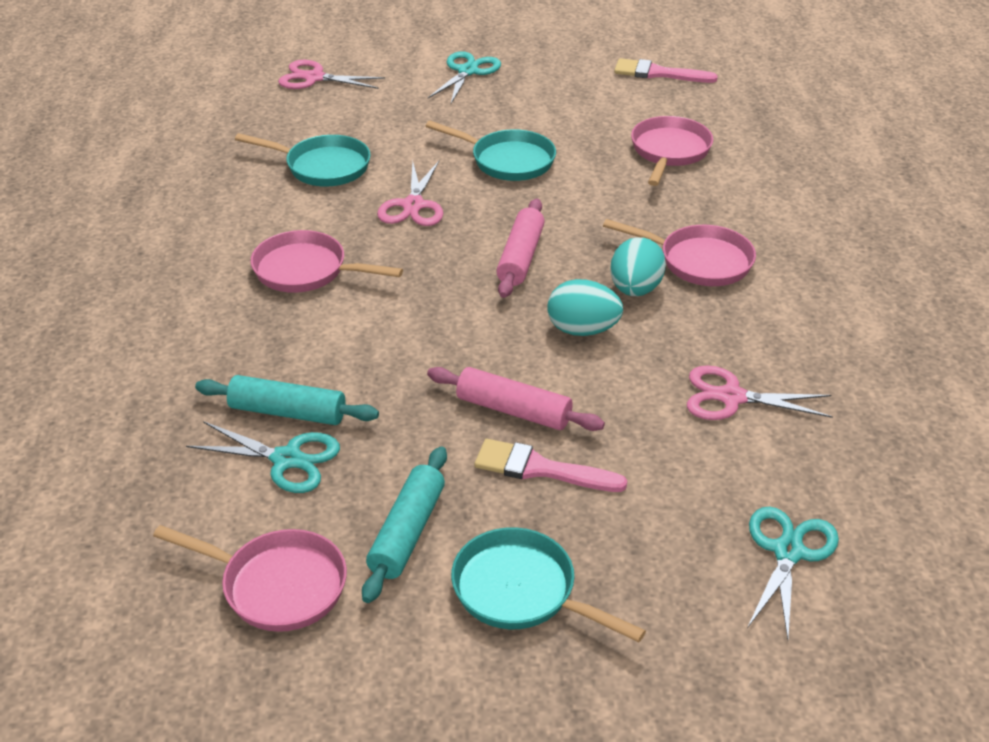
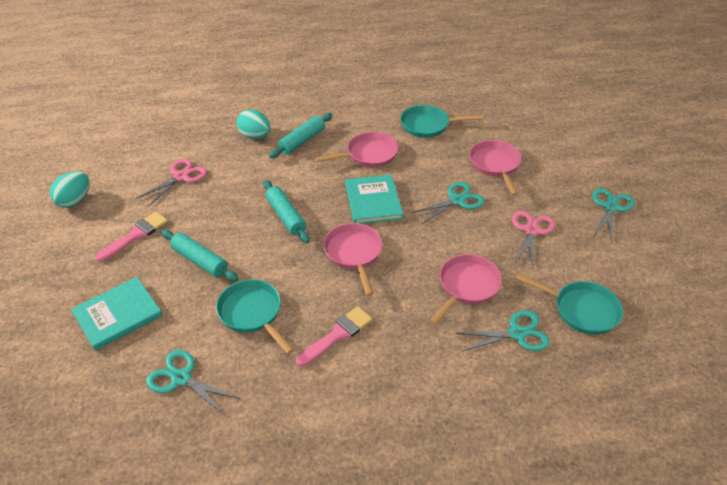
pink rolling pin: [427,367,605,431] [496,199,545,298] = 2 -> none = 0
pink scissors: [278,60,385,89] [377,161,443,226] [687,365,833,420] = 3 -> [136,159,207,207] [512,211,555,270] = 2
turquoise book: none = 0 -> [71,277,163,351] [345,175,403,224] = 2
turquoise rolling pin: [195,375,379,425] [362,446,447,603] = 2 -> [161,229,239,281] [263,180,310,243] [269,113,332,158] = 3
turquoise scissors: [186,421,340,493] [428,51,501,104] [747,507,839,639] = 3 -> [146,350,240,415] [411,182,485,225] [455,310,550,352] [592,188,635,244] = 4

